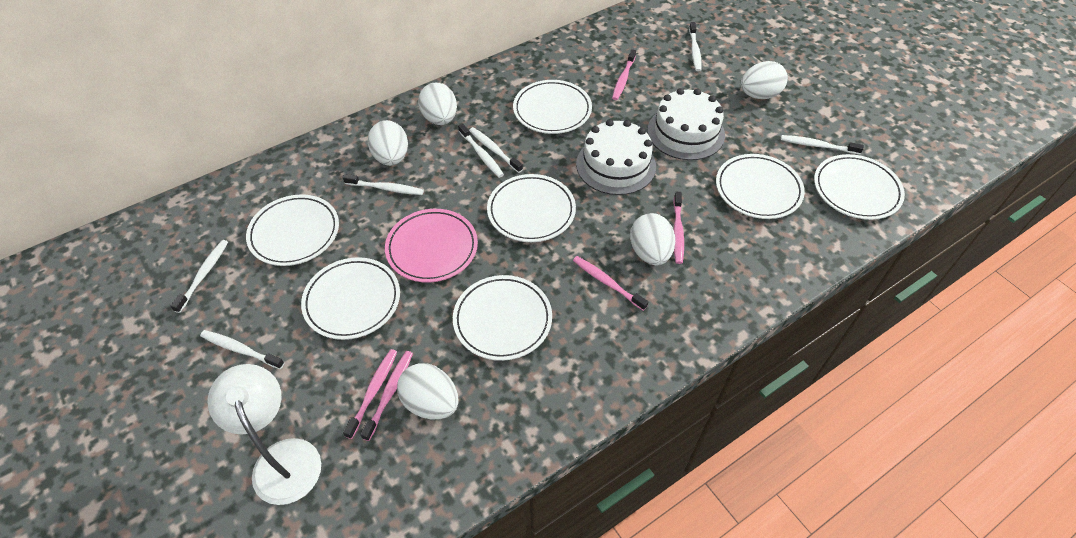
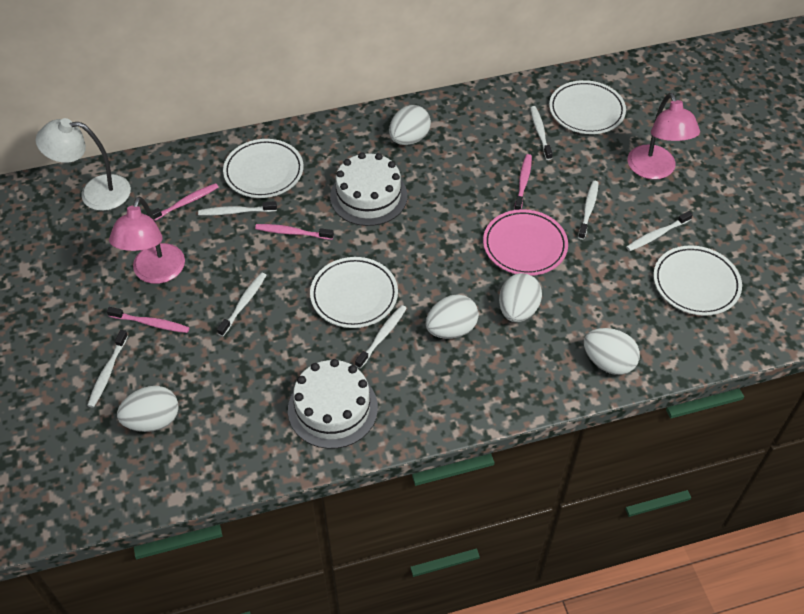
pink lamp: none = 0 -> [109,196,185,284] [628,93,700,180] = 2
pink toothbrush: [343,349,397,439] [360,351,413,441] [573,256,648,311] [612,49,636,100] [673,192,684,264] = 5 -> [107,307,190,333] [151,183,219,221] [255,224,334,240] [514,154,532,210] = 4
white plate: [246,194,339,266] [301,257,400,340] [453,275,552,361] [487,174,576,242] [513,80,592,134] [716,154,805,219] [814,154,905,220] = 7 -> [223,139,303,198] [310,257,398,328] [549,80,626,134] [653,245,742,316] = 4

